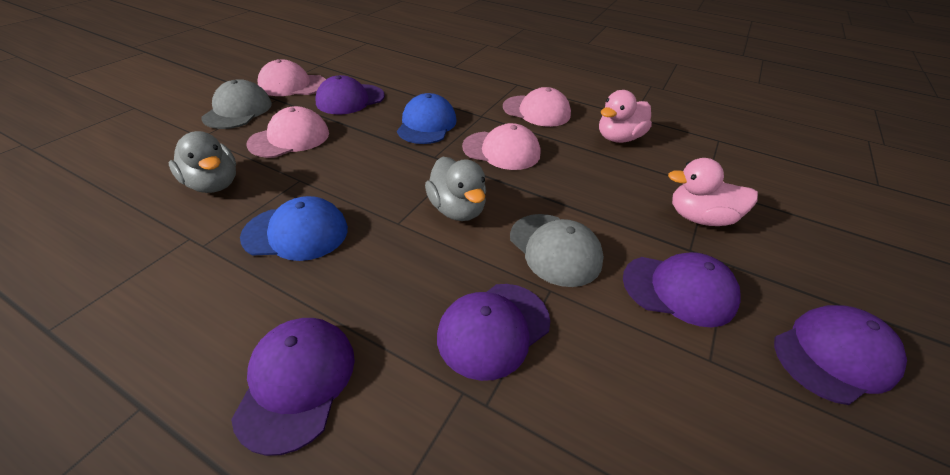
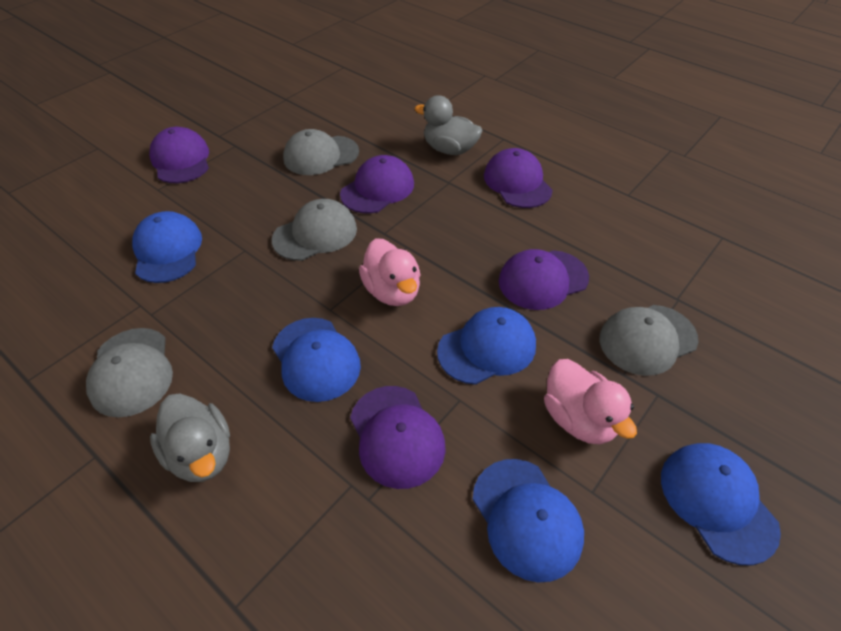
blue cap: [240,196,348,261] [397,93,457,144] = 2 -> [132,211,202,283] [272,318,361,402] [437,307,536,385] [473,459,584,582] [661,443,781,565] = 5
grey cap: [201,79,272,129] [510,214,604,287] = 2 -> [86,328,173,418] [272,199,357,261] [283,129,359,175] [600,305,698,376] = 4
pink cap: [246,106,329,158] [257,59,326,96] [462,123,540,170] [503,87,571,127] = 4 -> none = 0

